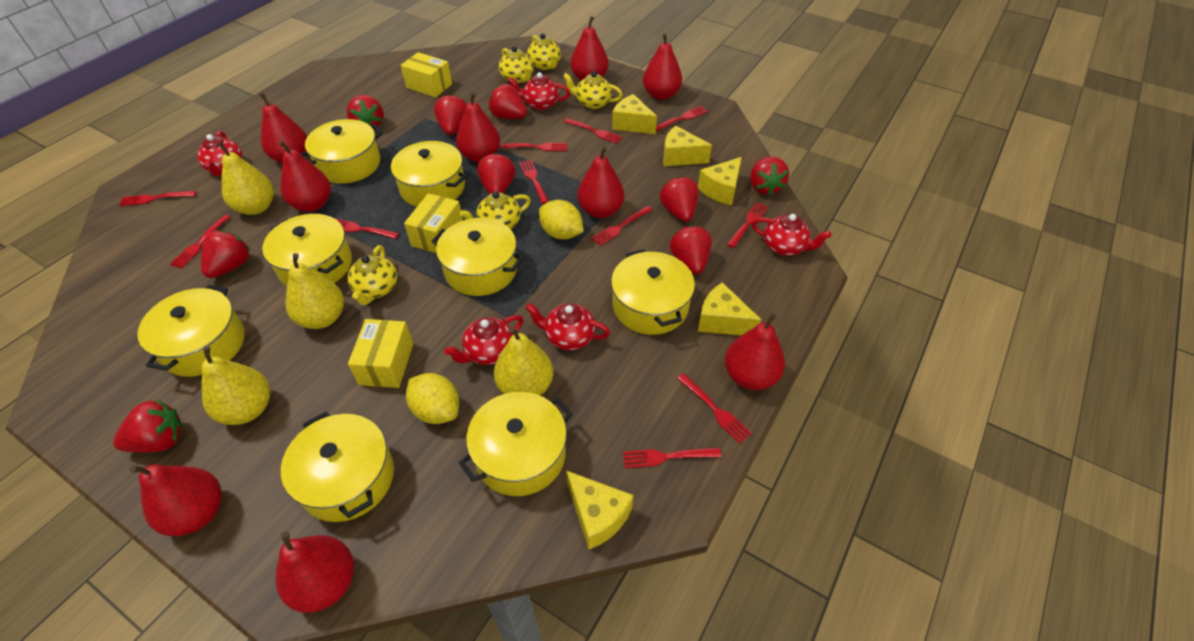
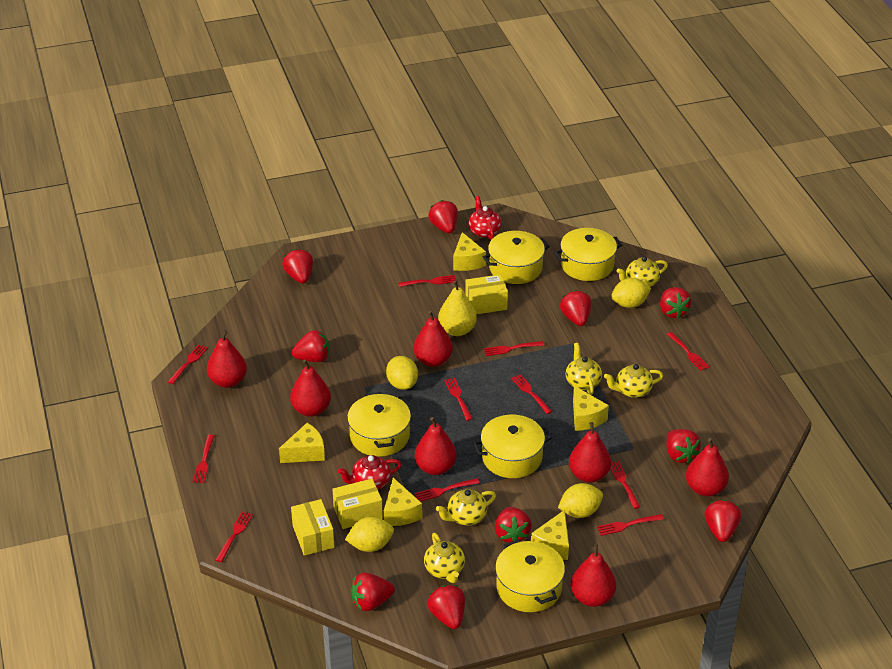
red pear: [129,464,222,536] [259,93,307,163] [275,532,354,613] [278,140,331,212] [456,92,500,162] [571,16,609,81] [577,146,624,218] [643,33,682,100] [725,313,785,390] = 9 -> [207,330,247,388] [290,360,331,417] [413,311,453,367] [415,417,457,475] [569,422,611,483] [571,544,616,607] [686,438,729,496] = 7
red strawberry: [113,399,184,453] [201,230,251,278] [347,95,384,129] [434,94,467,135] [477,153,515,194] [488,84,527,119] [660,176,699,222] [670,225,712,274] [750,157,789,196] = 9 -> [282,249,313,284] [291,330,329,362] [351,573,395,611] [427,585,465,629] [428,200,458,233] [495,507,532,543] [560,290,591,326] [660,287,691,318] [666,429,701,463] [705,500,742,542] = 10
red teapot: [197,131,242,176] [444,315,523,365] [508,72,570,110] [525,303,610,350] [752,214,831,256] = 5 -> [338,455,402,489] [469,196,501,240] = 2
yellow lemon: [406,373,459,424] [539,200,584,240] = 2 -> [345,517,394,552] [386,356,418,390] [558,483,603,518] [611,278,651,308] = 4
yellow pear: [201,346,270,425] [217,142,274,215] [285,253,344,329] [494,327,553,395] = 4 -> [438,281,477,336] = 1
yellow pot: [137,285,245,377] [262,214,352,286] [281,412,394,522] [300,119,383,184] [390,141,467,207] [431,218,524,296] [459,392,573,496] [611,249,695,335] = 8 -> [347,392,411,457] [473,415,552,478] [483,231,550,284] [495,539,565,612] [554,228,622,281] = 5

